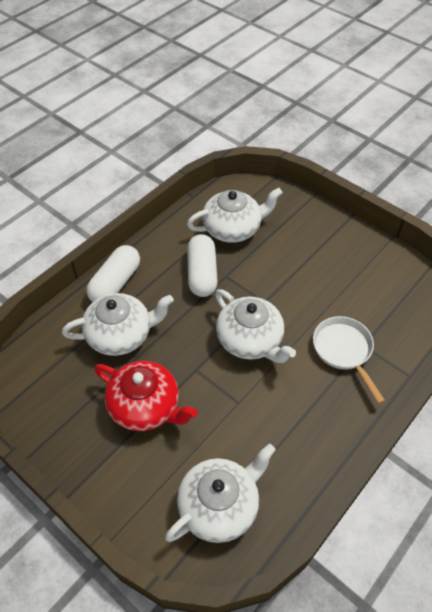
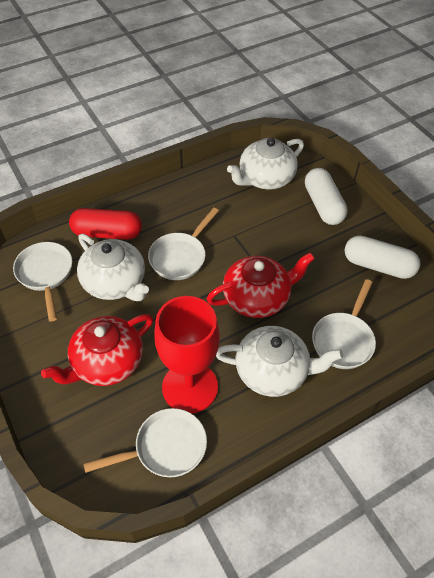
red capsule: none = 0 -> [69,208,142,240] = 1
red goblet: none = 0 -> [154,296,220,413] = 1
red teapot: [94,361,198,431] = 1 -> [41,314,153,386] [207,252,315,318] = 2
white pan: [313,316,385,404] = 1 -> [13,242,72,321] [84,408,207,477] [148,207,219,280] [312,279,376,369] = 4
white teapot: [62,293,174,356] [165,443,276,543] [187,188,283,243] [215,289,296,363] = 4 -> [77,234,149,301] [216,326,343,397] [227,138,304,190] = 3

